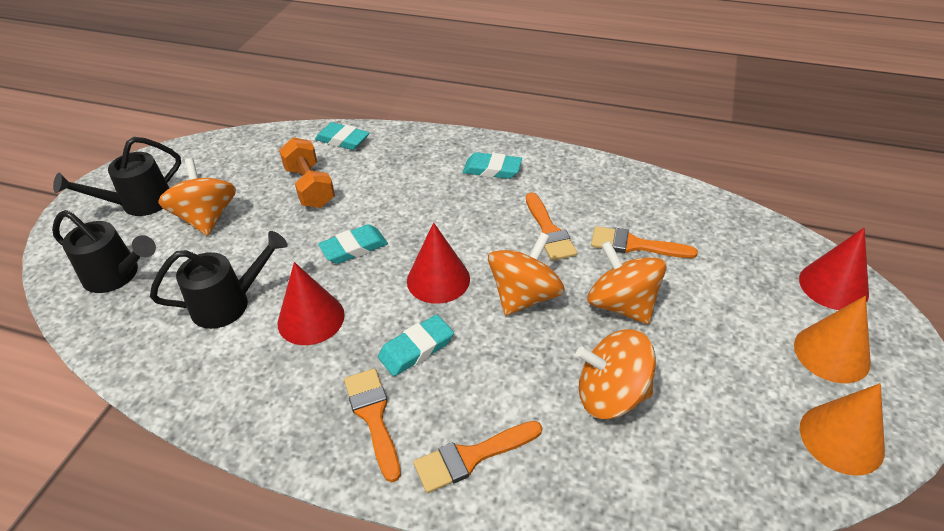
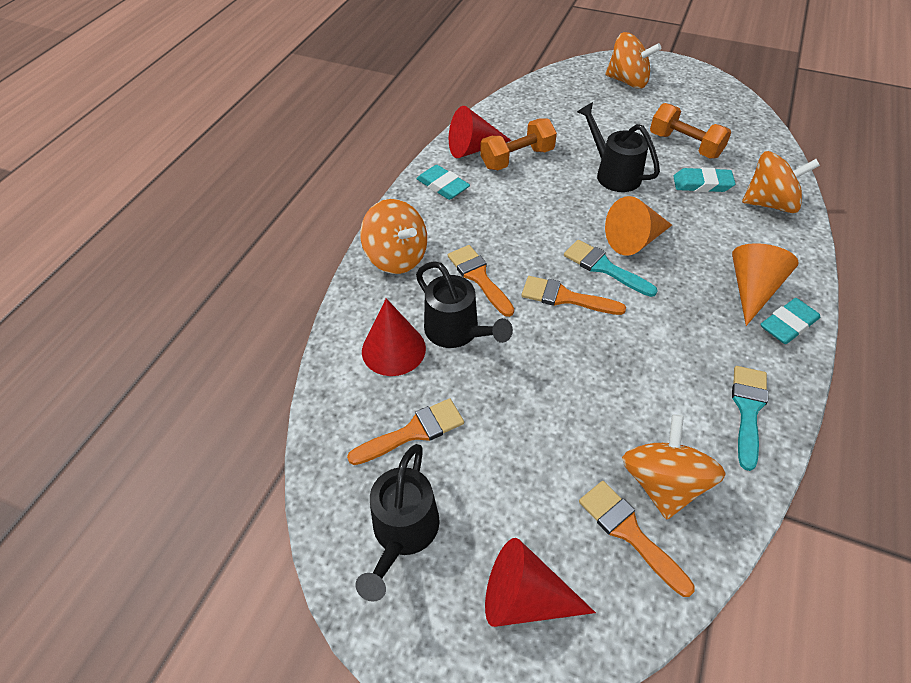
orange dumbbell: [279,137,335,208] = 1 -> [480,118,557,170] [650,103,731,159] = 2
turquoise brush: none = 0 -> [564,240,658,297] [732,366,768,471] = 2
turquoise eraser: [315,122,369,150] [318,224,388,264] [378,315,454,376] [463,152,522,179] = 4 -> [417,165,470,200] [673,167,736,192] [760,298,820,344] = 3

